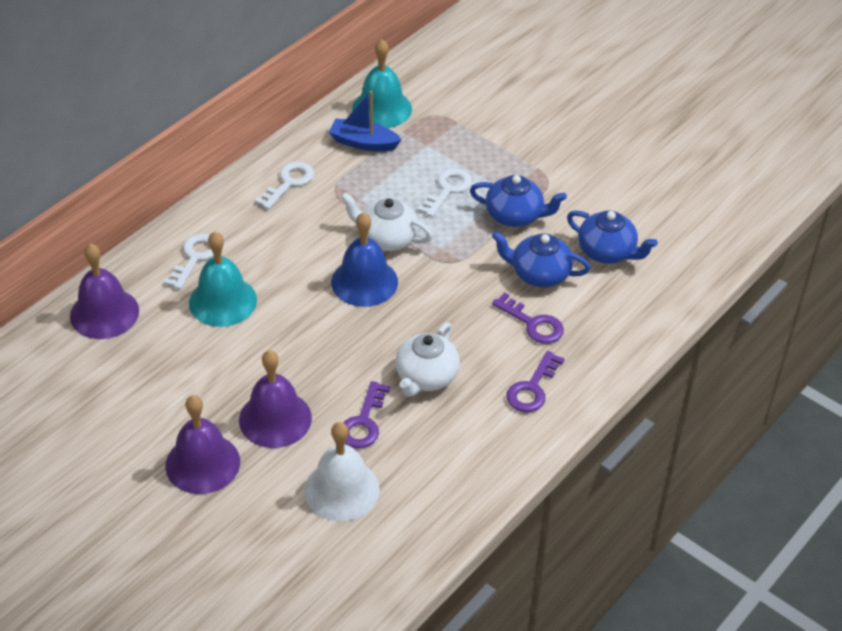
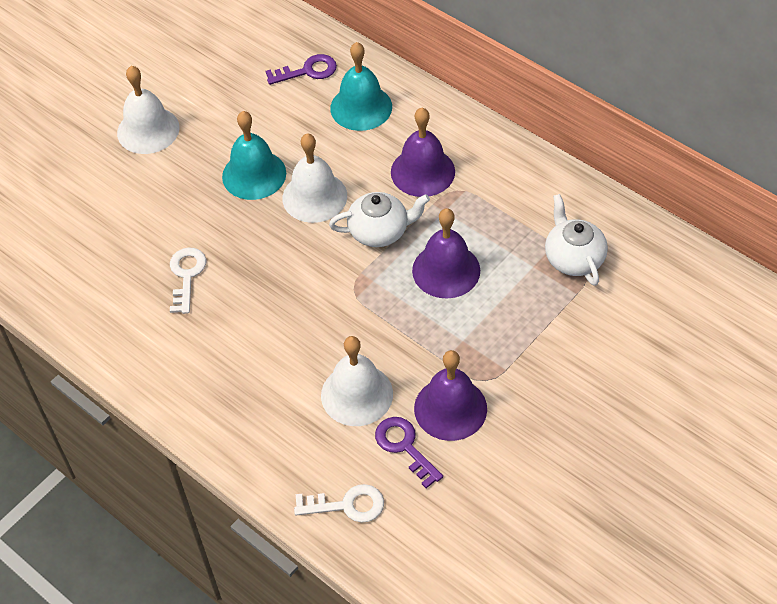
blue bell: [331,212,398,307] = 1 -> none = 0
blue boat: [329,91,402,151] = 1 -> none = 0
blue teapot: [470,175,567,227] [492,232,590,287] [567,210,658,264] = 3 -> none = 0
purple key: [343,381,390,448] [492,292,564,344] [506,351,565,412] = 3 -> [266,54,337,85] [375,417,443,488] = 2
white bell: [304,422,380,521] = 1 -> [117,66,180,154] [282,133,347,223] [321,336,393,426] = 3
white key: [164,234,214,290] [255,162,314,210] [417,168,472,217] = 3 -> [170,247,206,314] [294,484,384,523] = 2

